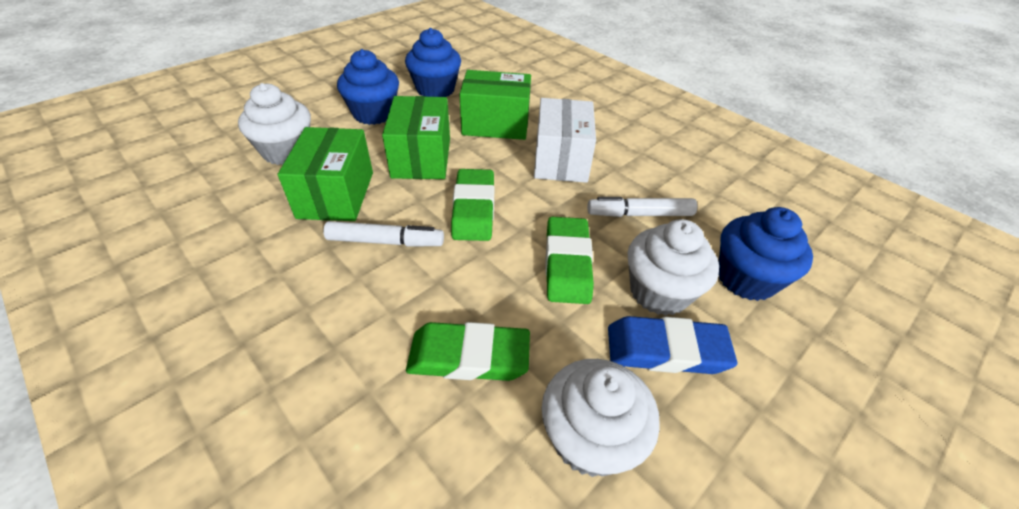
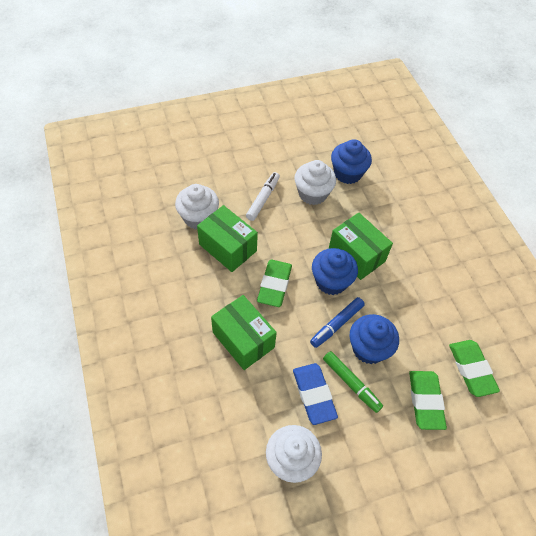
blue marker: none = 0 -> [310,297,365,348] = 1
green marker: none = 0 -> [323,351,383,413] = 1
white box: [534,98,596,183] = 1 -> none = 0
white marker: [324,221,444,247] [587,197,697,217] = 2 -> [246,172,280,221] = 1

